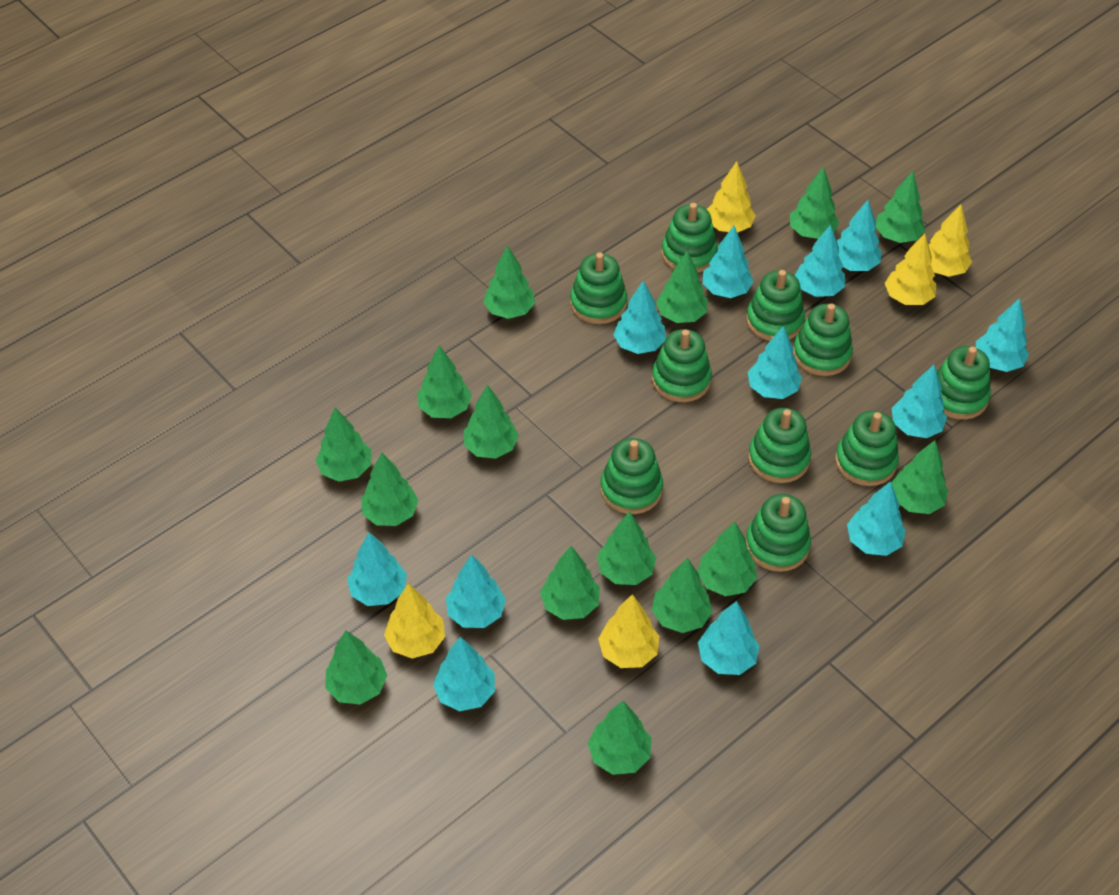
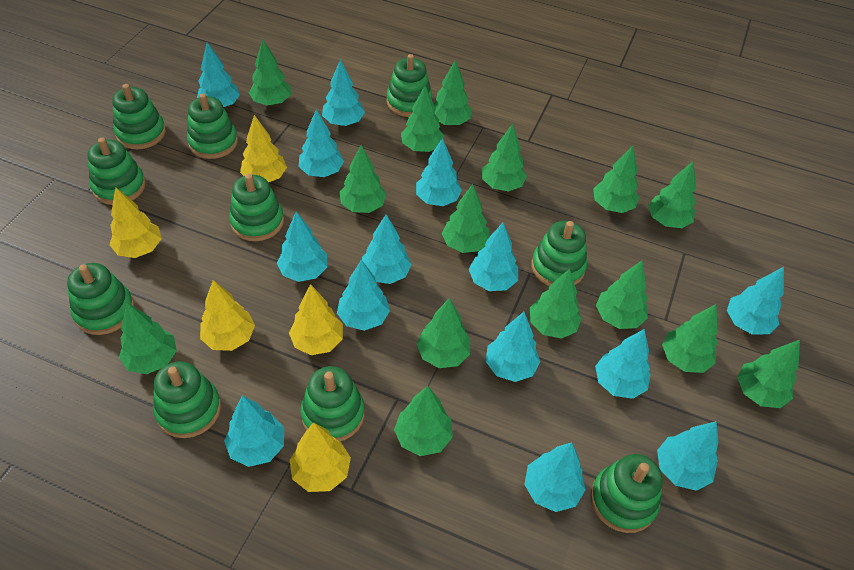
turquoise tree: [347,532,407,606] [433,637,495,711] [446,554,506,628] [613,280,666,354] [698,601,759,675] [702,226,754,298] [748,325,802,399] [795,224,845,297] [837,200,881,271] [847,481,906,556] [892,365,947,438] [976,298,1029,372] = 12 -> [197,42,240,107] [224,395,284,467] [277,212,327,282] [299,109,344,177] [322,59,365,126] [337,260,390,331] [362,214,412,284] [416,138,462,206] [469,223,518,291] [486,312,540,382] [524,442,586,512] [595,329,651,399] [657,421,718,491] [727,267,784,335] = 14

